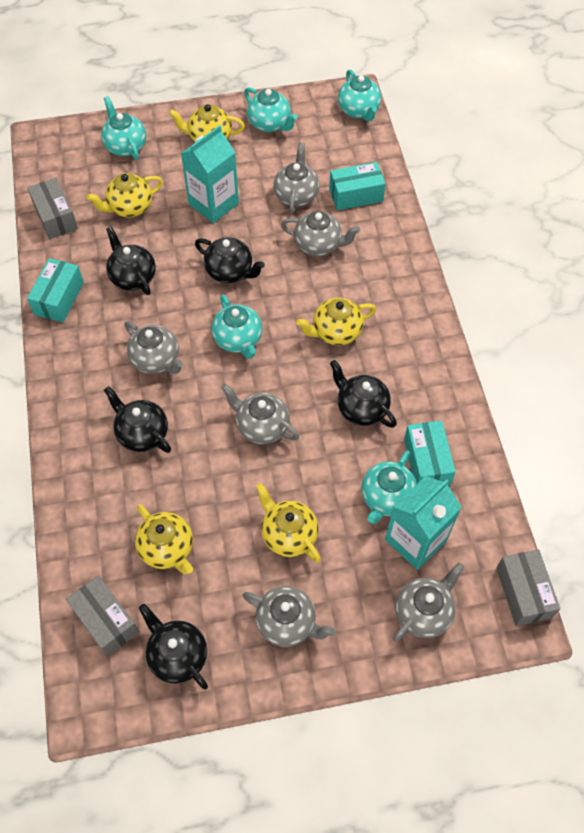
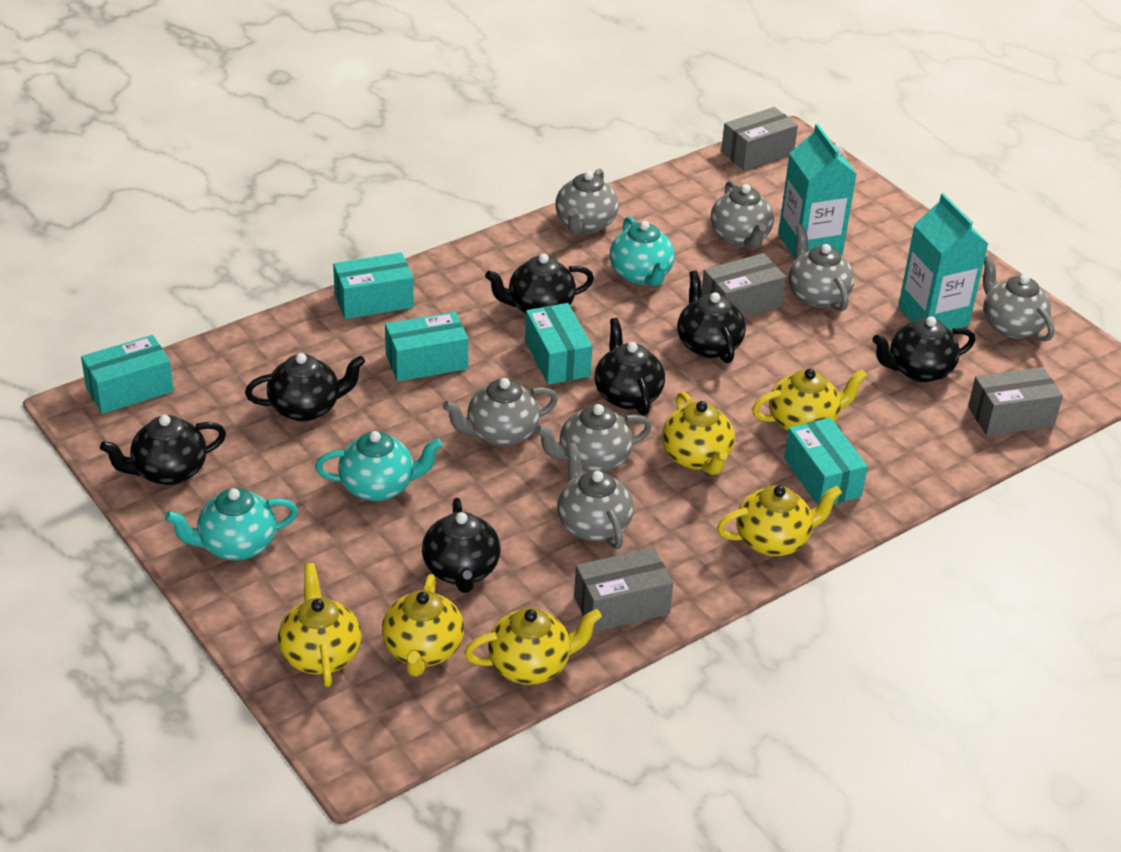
black teapot: [104,386,171,453] [106,226,156,295] [139,604,208,689] [195,237,265,283] [330,360,397,428] = 5 -> [100,415,226,485] [245,353,365,421] [422,498,500,593] [485,253,594,313] [595,318,665,416] [677,270,746,363] [872,316,975,382] = 7
grey box: [28,178,78,239] [66,575,139,657] [496,550,560,626] = 3 -> [574,548,673,632] [702,253,786,317] [721,107,798,170] [968,367,1063,436] = 4
grey teapot: [124,321,183,374] [222,384,299,444] [243,586,335,647] [273,142,319,214] [281,211,360,256] [393,562,464,642] = 6 -> [443,378,558,447] [535,404,652,472] [555,169,618,234] [557,442,634,549] [711,180,774,248] [788,224,855,312] [983,255,1054,342] = 7
turquoise box: [27,258,84,322] [329,162,386,211] [404,421,456,485] = 3 -> [81,335,174,414] [333,252,414,319] [385,312,468,382] [525,303,592,385] [784,418,868,505] = 5
turquoise teapot: [101,97,146,160] [212,294,262,359] [244,87,297,132] [338,69,381,121] [361,450,417,524] = 5 -> [165,488,298,561] [315,431,443,501] [610,216,675,286] = 3
yellow teapot: [87,173,163,217] [135,504,193,574] [169,104,245,142] [256,483,321,562] [296,298,376,345] = 5 -> [278,563,361,687] [382,574,464,676] [465,608,602,685] [662,391,735,475] [717,485,842,556] [752,369,867,431] = 6

